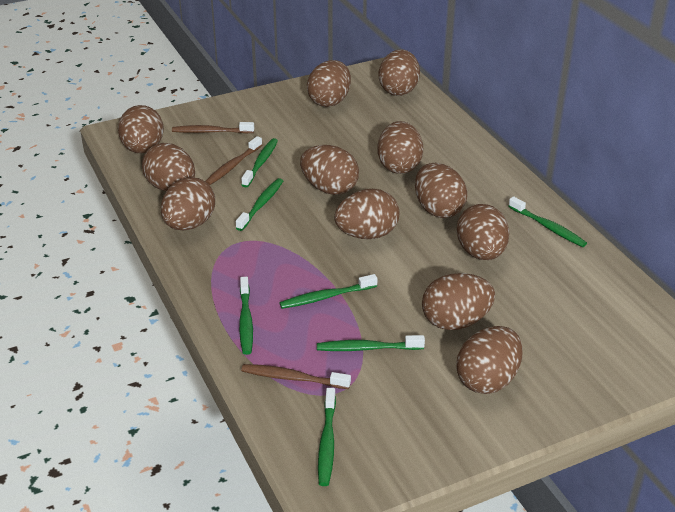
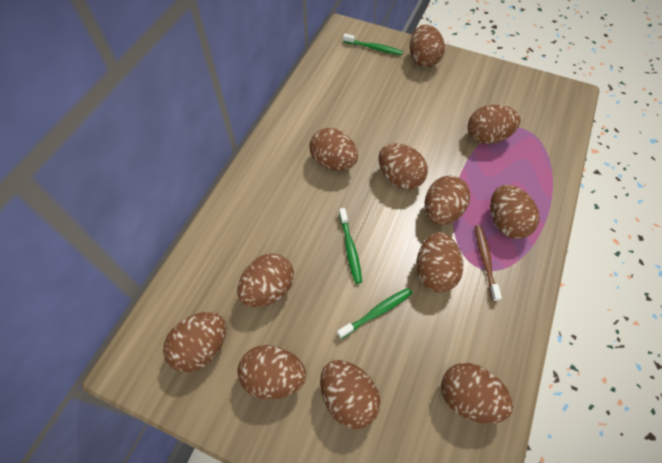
brown toothbrush: [172,122,254,133] [205,136,262,185] [241,364,351,389] = 3 -> [475,225,502,302] = 1
green toothbrush: [236,178,283,231] [239,277,253,355] [241,138,278,187] [279,274,377,309] [317,335,425,351] [318,388,336,486] [508,196,587,247] = 7 -> [337,288,412,339] [339,208,362,284] [343,34,403,55] = 3

